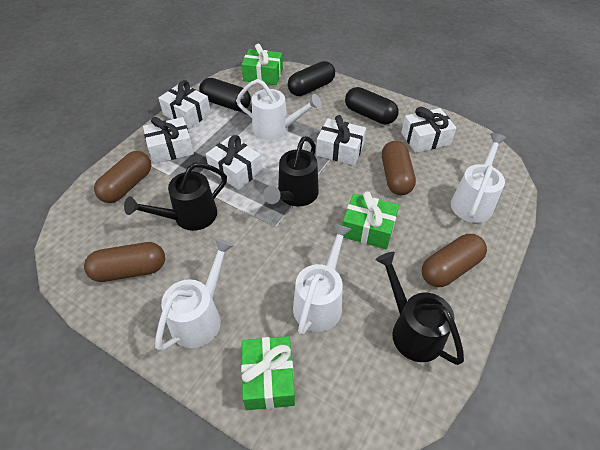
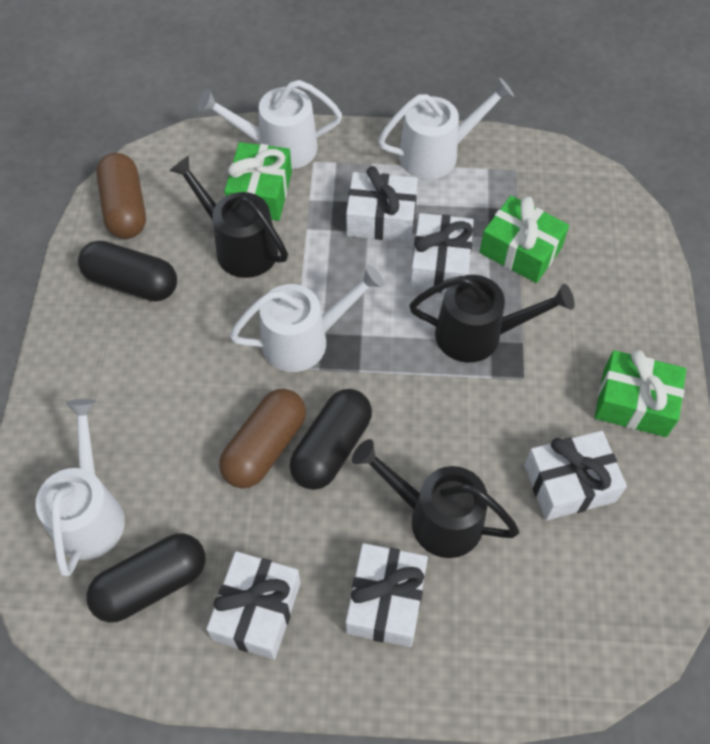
brown capsule: [84,242,165,282] [94,151,151,203] [382,141,416,195] [422,234,487,287] = 4 -> [96,153,146,239] [219,389,306,489] = 2

